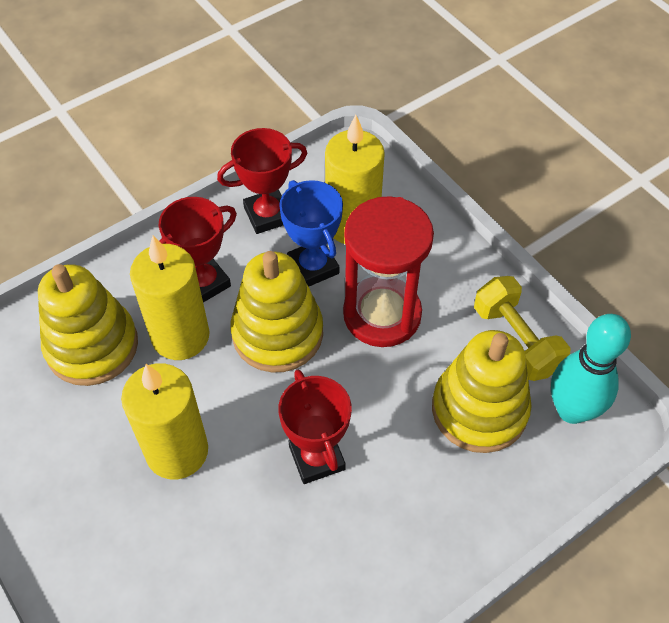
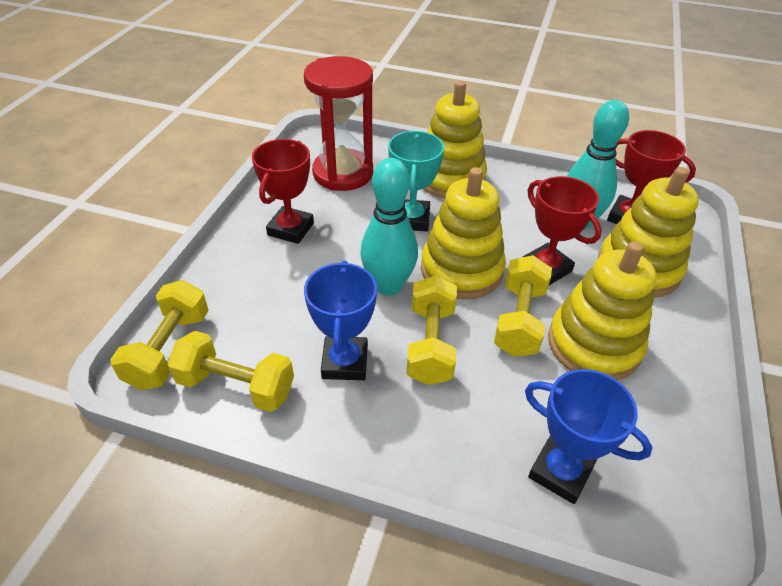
blue trophy: [279,180,343,287] = 1 -> [304,260,377,380] [525,369,653,504] = 2
turquoise bowling pin: [551,314,631,424] = 1 -> [360,158,418,296] [567,100,629,230] = 2
turquoise trophy: none = 0 -> [388,131,444,231] = 1
yellow candle: [121,363,208,479] [130,236,210,360] [325,115,385,244] = 3 -> none = 0
yellow dumbbell: [474,276,571,381] = 1 -> [110,280,209,390] [167,331,294,412] [407,275,457,385] [494,255,552,357] = 4
yellow stacking toy: [38,264,138,386] [231,251,323,373] [432,330,532,453] = 3 -> [421,167,506,300] [423,81,487,198] [548,241,657,381] [598,167,699,298] = 4

